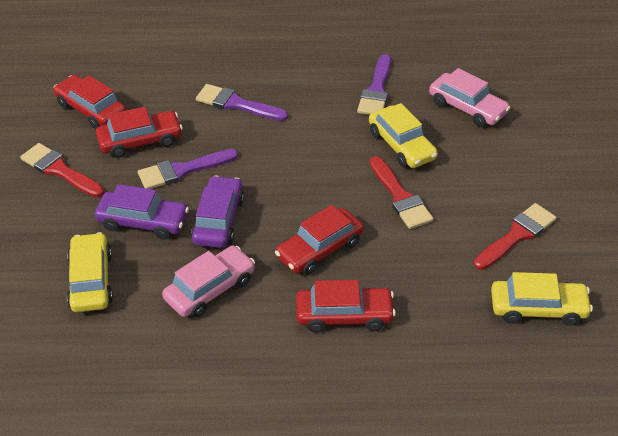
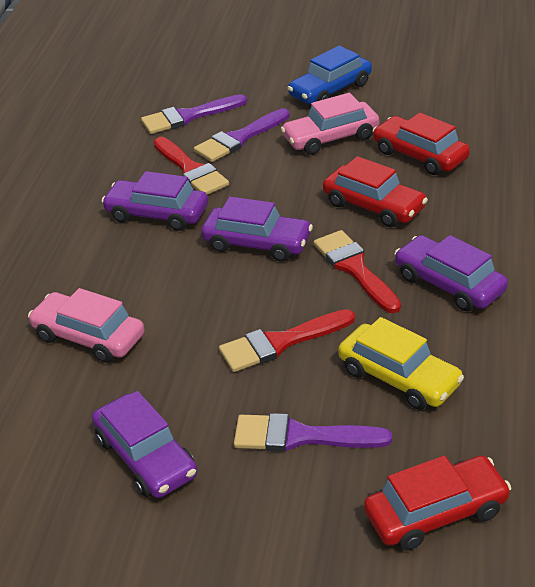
blue car: none = 0 -> [288,46,372,104] = 1
purple car: [95,184,189,240] [191,175,244,248] = 2 -> [92,391,197,498] [102,171,208,231] [201,197,313,262] [395,235,508,311] = 4
red car: [53,75,126,129] [96,107,183,158] [275,205,364,275] [296,280,396,332] = 4 -> [323,156,428,227] [364,455,511,551] [372,113,470,175] = 3
yellow car: [67,232,113,312] [369,103,438,168] [491,272,593,326] = 3 -> [338,317,464,410] = 1

